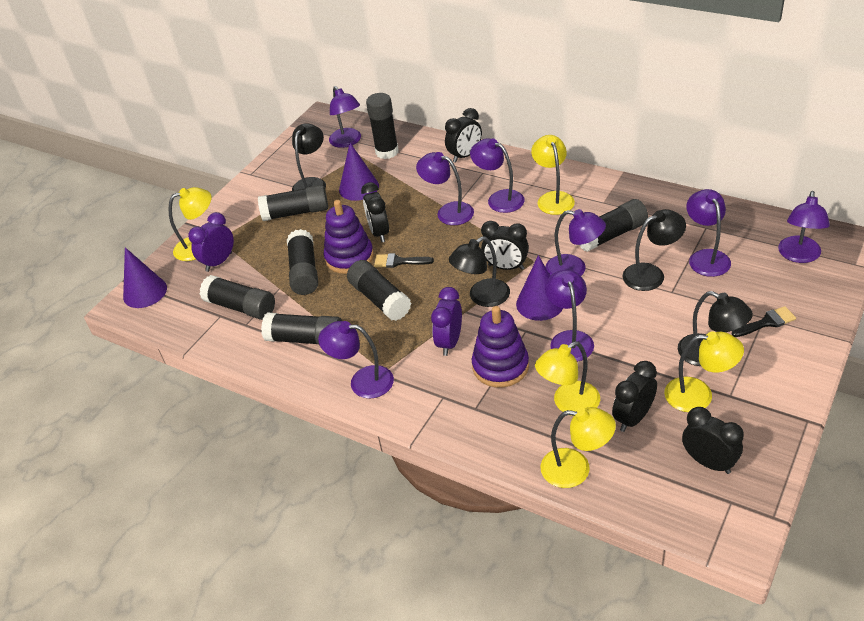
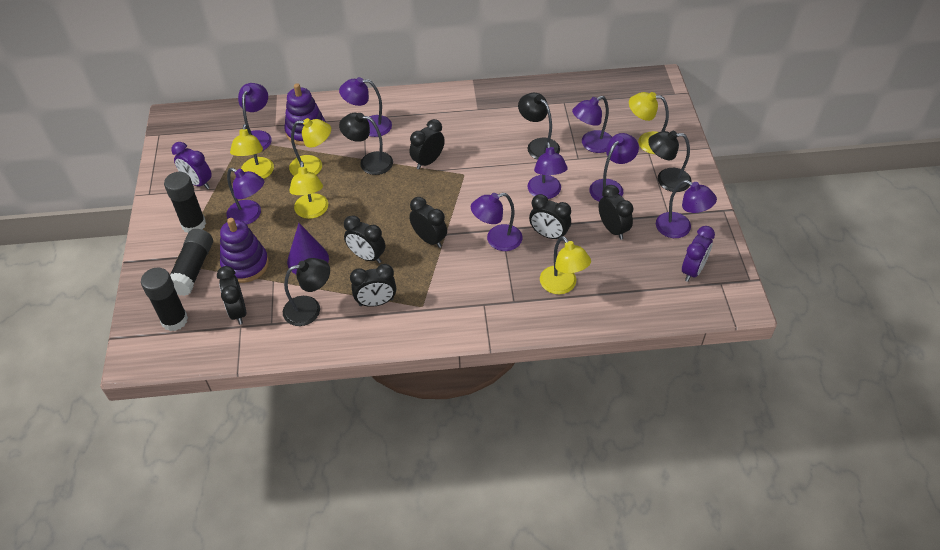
black brush: [374,253,434,268] [731,306,796,337] = 2 -> none = 0
black clock: [361,182,389,242] [445,108,482,163] [481,221,529,270] [612,361,657,432] [682,407,744,474] = 5 -> [217,266,247,325] [344,215,385,263] [350,264,396,307] [409,119,445,169] [409,197,447,248] [529,194,571,241] [599,185,634,240] = 7
black glue stick: [200,275,275,320] [258,185,328,221] [261,312,342,345] [287,229,318,295] [347,260,411,321] [366,93,399,159] [579,199,648,252] = 7 -> [141,268,188,331] [164,172,206,233] [170,229,213,296] = 3
purple cone: [123,247,167,308] [339,143,379,201] [516,255,563,321] = 3 -> [287,223,329,274] = 1

